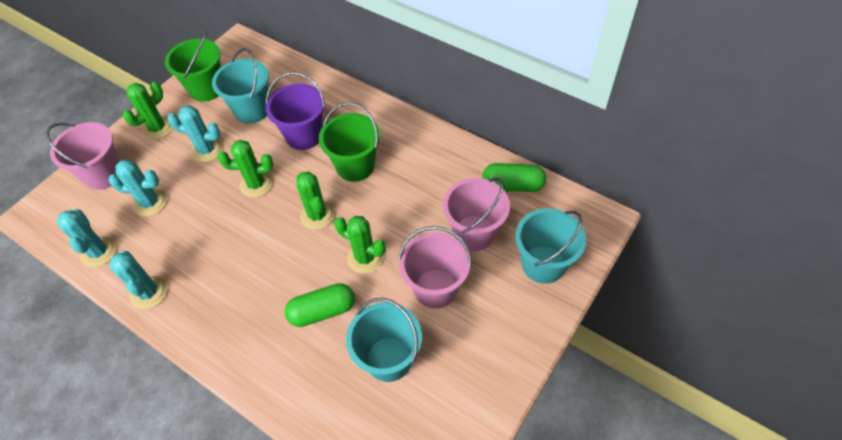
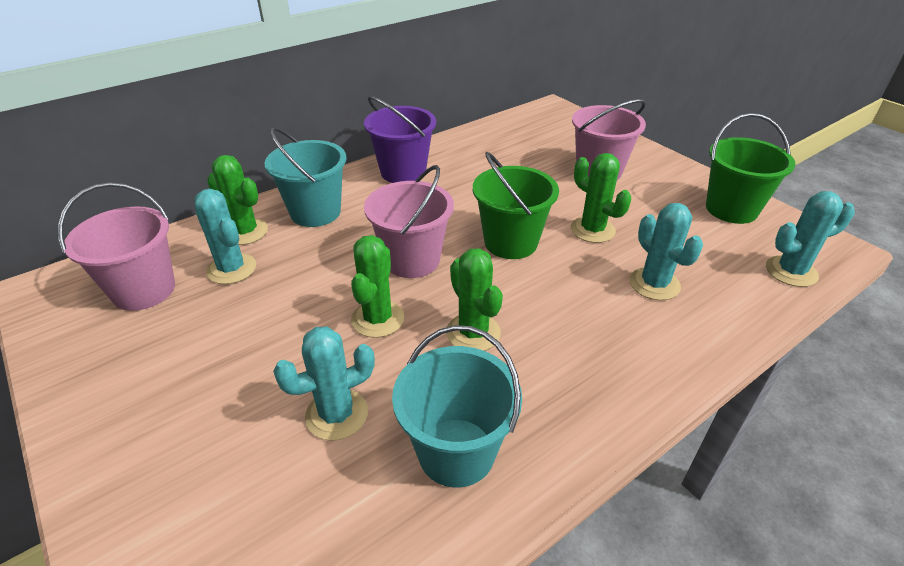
green capsule: [284,283,355,327] [482,163,546,192] = 2 -> none = 0
turquoise bucket: [212,48,269,123] [346,298,422,382] [515,208,586,284] = 3 -> [265,127,347,227] [392,325,522,488] = 2

